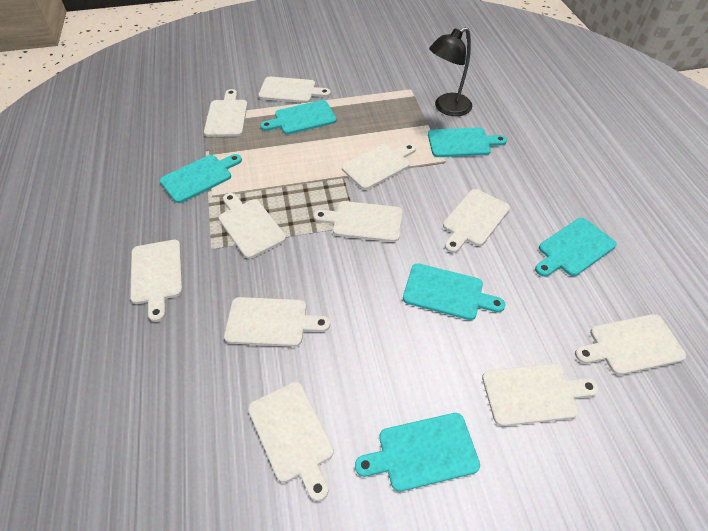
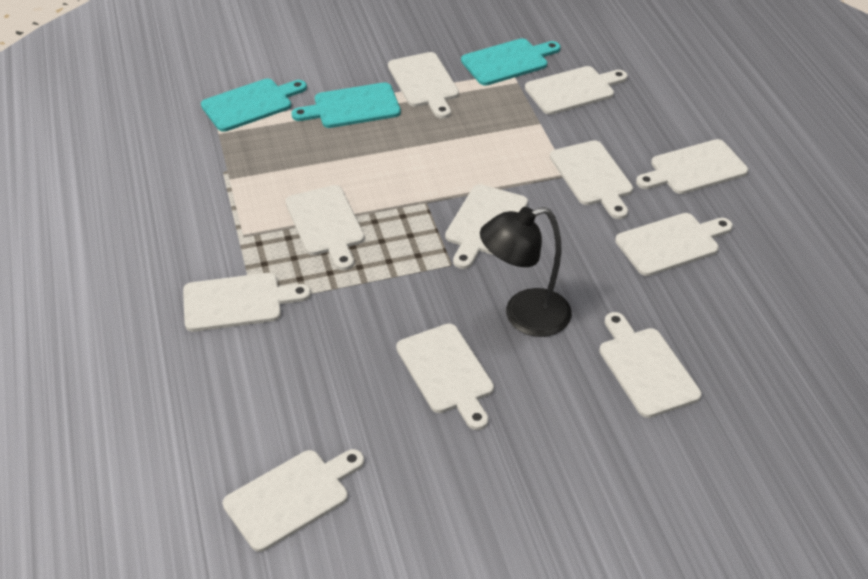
turquoise cutting board: [160,154,242,203] [260,100,336,135] [355,413,480,492] [403,263,505,320] [428,127,507,157] [535,218,617,277] = 6 -> [201,79,307,132] [292,82,401,128] [461,38,561,86] = 3

